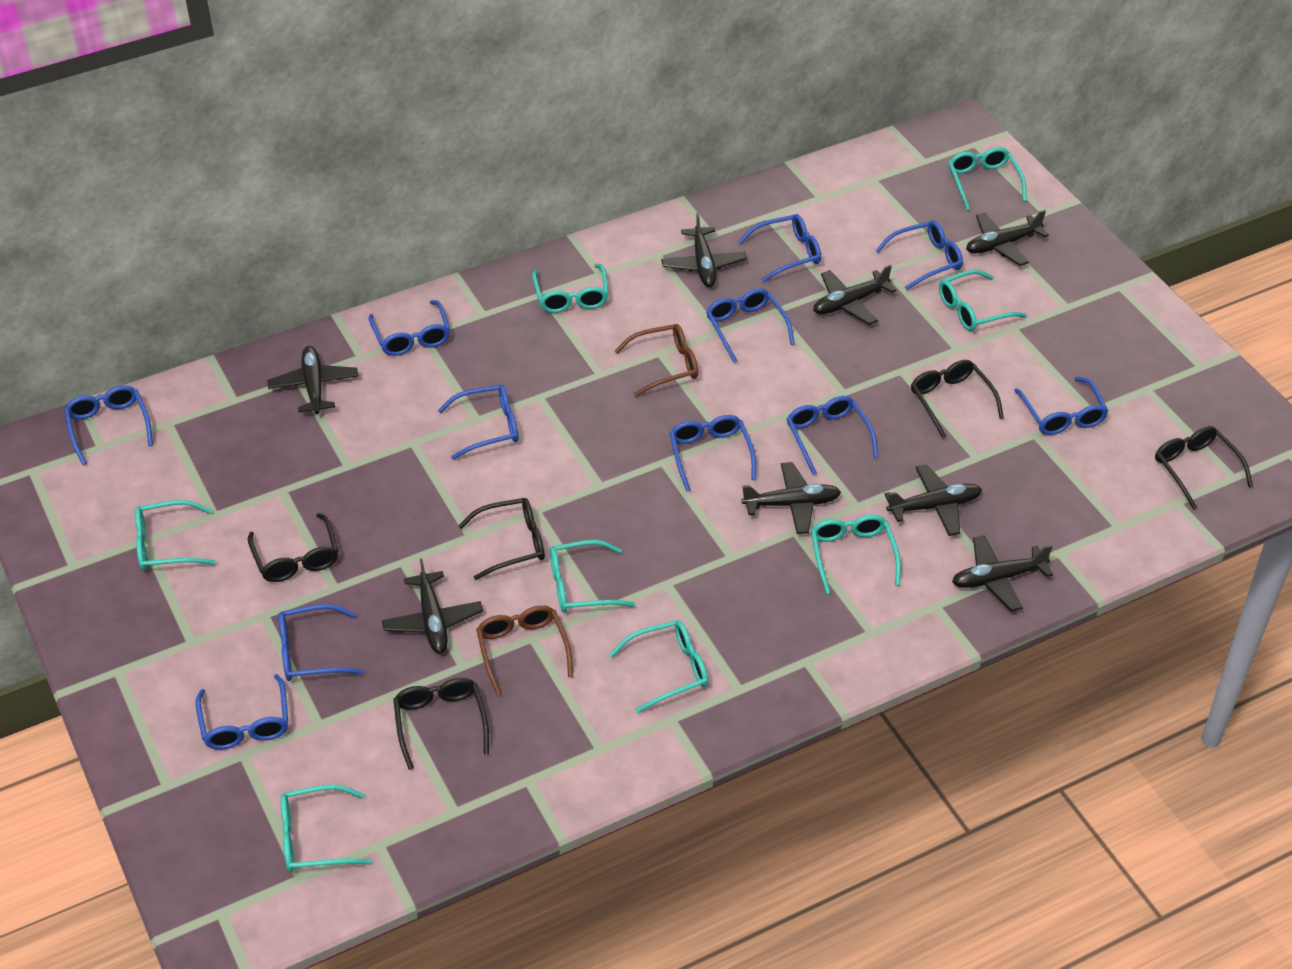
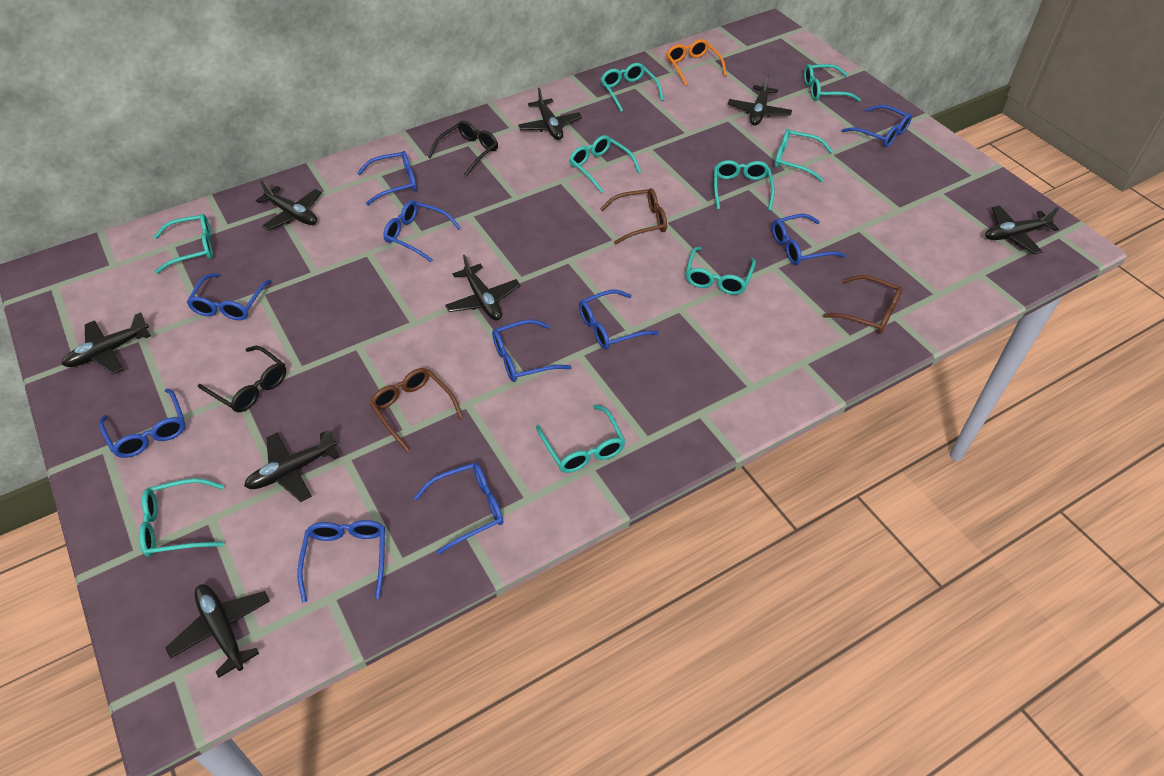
black glasses: [248,513,338,582] [393,678,489,770] [458,498,545,580] [911,360,1004,439] [1155,426,1253,510] = 5 -> [198,346,286,412] [428,121,498,177] = 2
blue glasses: [64,385,153,465] [195,674,288,750] [278,604,364,681] [368,300,450,356] [438,385,519,460] [670,415,756,492] [706,288,795,363] [738,214,821,282] [787,396,878,475] [876,220,963,290] [1014,377,1109,435] = 11 -> [99,389,185,458] [187,273,272,320] [297,520,385,603] [357,151,417,205] [383,200,461,262] [414,463,503,554] [492,319,571,382] [579,290,659,349] [772,214,846,265] [842,105,912,147] = 10
brown glasses: [476,605,573,696] [615,324,698,397] = 2 -> [370,368,463,452] [600,188,667,245] [823,275,903,334] = 3
orange glasses: none = 0 -> [666,39,727,86] = 1
turquoise glasses: [135,500,216,571] [280,785,372,872] [532,264,609,313] [550,540,636,613] [609,620,708,713] [811,515,901,594] [939,270,1027,331] [948,147,1026,210] = 8 -> [139,478,224,556] [154,214,213,274] [536,404,625,473] [569,135,641,193] [601,63,664,112] [686,247,756,295] [714,160,775,211] [774,129,834,182] [804,64,861,101] = 9

